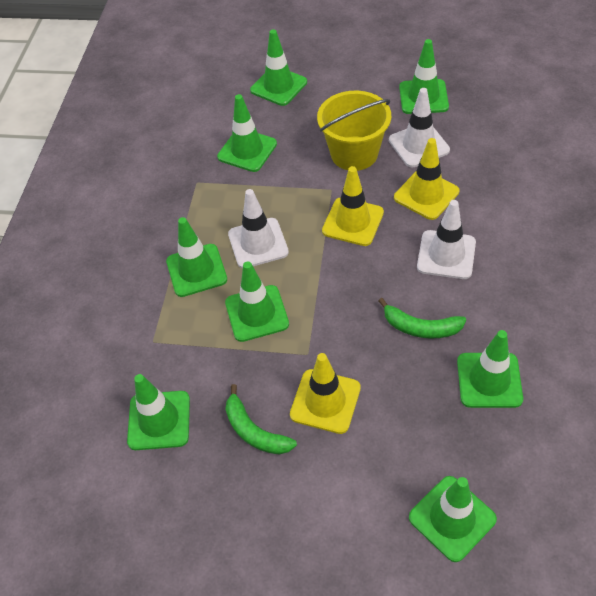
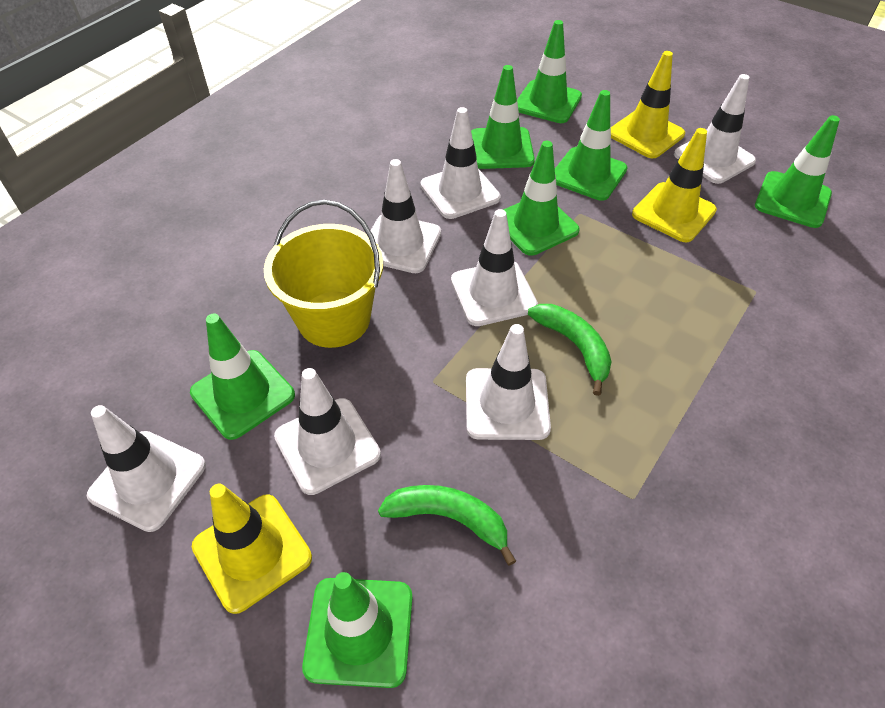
green traffic cone: [127,374,190,450] [166,217,227,297] [217,94,277,172] [225,261,289,342] [250,29,307,106] [399,39,449,114] [409,476,497,562] [457,330,523,408] = 8 -> [190,313,295,440] [302,572,412,688] [471,65,535,169] [503,141,580,256] [517,20,582,123] [555,90,628,201] [755,115,840,228] = 7
white traffic cone: [228,189,289,268] [389,88,450,167] [417,200,476,279] = 3 -> [87,405,206,532] [274,368,381,495] [371,159,441,273] [420,107,501,219] [451,209,538,326] [466,324,551,440] [674,74,756,184] = 7

